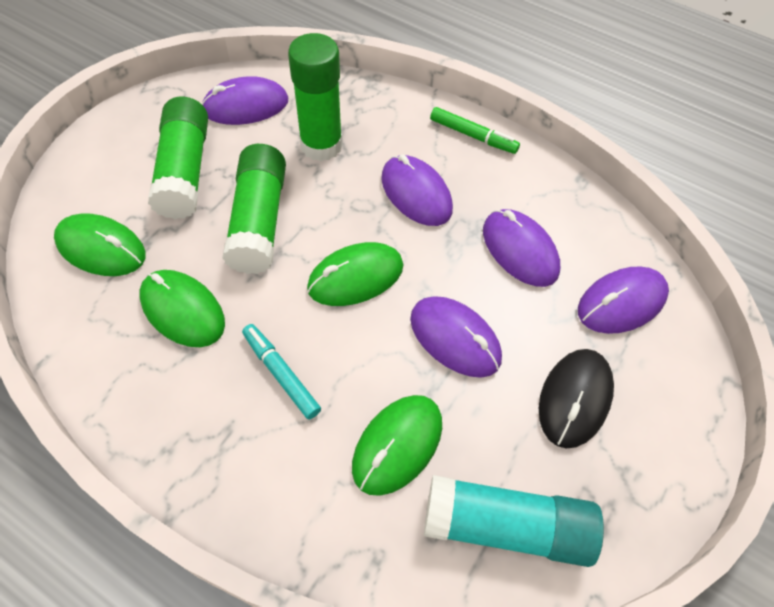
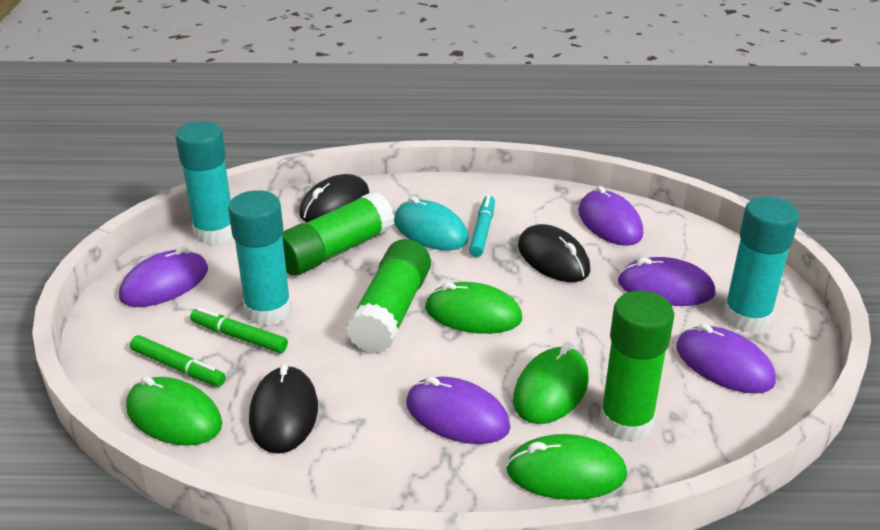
black mouse: [539,349,614,449] = 1 -> [249,364,318,454] [299,174,369,222] [518,224,590,282] = 3
green marker: [430,107,520,154] = 1 -> [130,335,226,386] [190,308,288,353] = 2
turquoise glue stick: [424,475,604,567] = 1 -> [175,121,233,245] [228,190,292,326] [723,196,799,333] = 3
turquoise mouse: none = 0 -> [394,196,469,250] = 1

